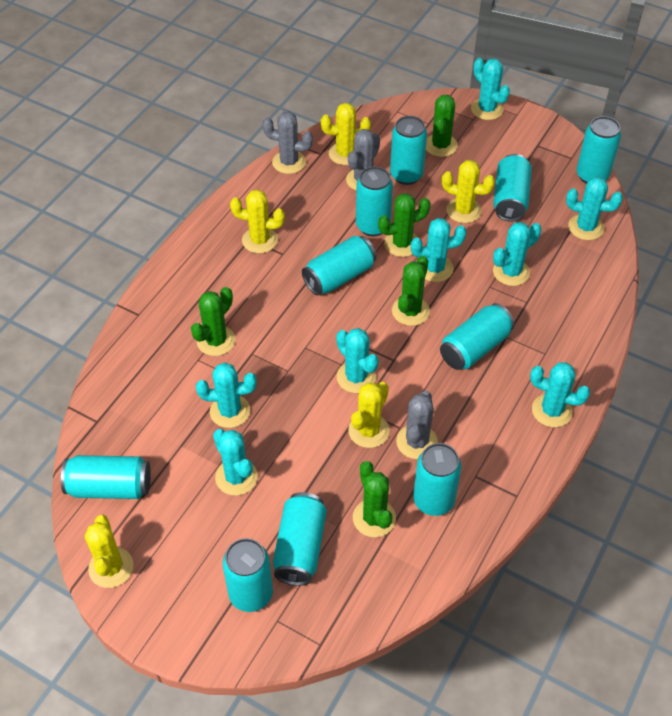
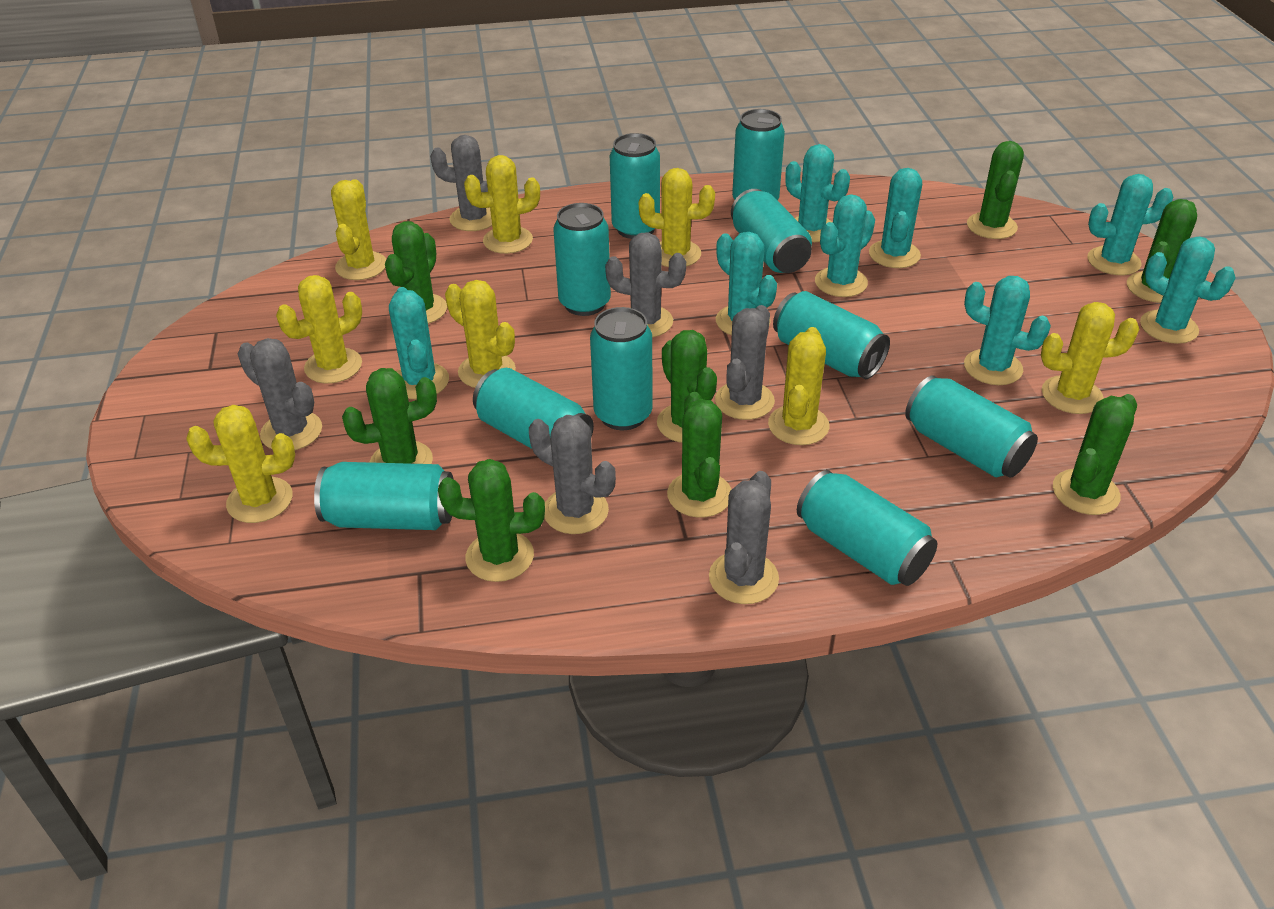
green cactus: [191,287,235,356] [353,461,396,537] [378,193,431,257] [392,256,430,326] [426,95,458,157] = 5 -> [342,368,437,464] [385,221,447,324] [438,459,545,582] [657,330,717,443] [667,392,732,518] [967,141,1024,239] [1053,394,1137,515] [1127,199,1197,303] = 8
grey cactus: [262,111,313,174] [346,129,380,190] [396,391,438,459] = 3 -> [238,338,322,450] [430,135,492,231] [529,415,616,534] [605,232,686,337] [709,471,779,604] [715,305,775,420] = 6
yellow cactus: [85,515,134,588] [230,189,285,253] [321,103,371,165] [348,382,390,448] [442,160,495,223] = 5 -> [186,405,295,523] [276,275,362,384] [331,179,386,280] [445,280,516,388] [464,155,540,254] [639,168,715,267] [768,327,829,445] [1041,302,1139,414] = 8

